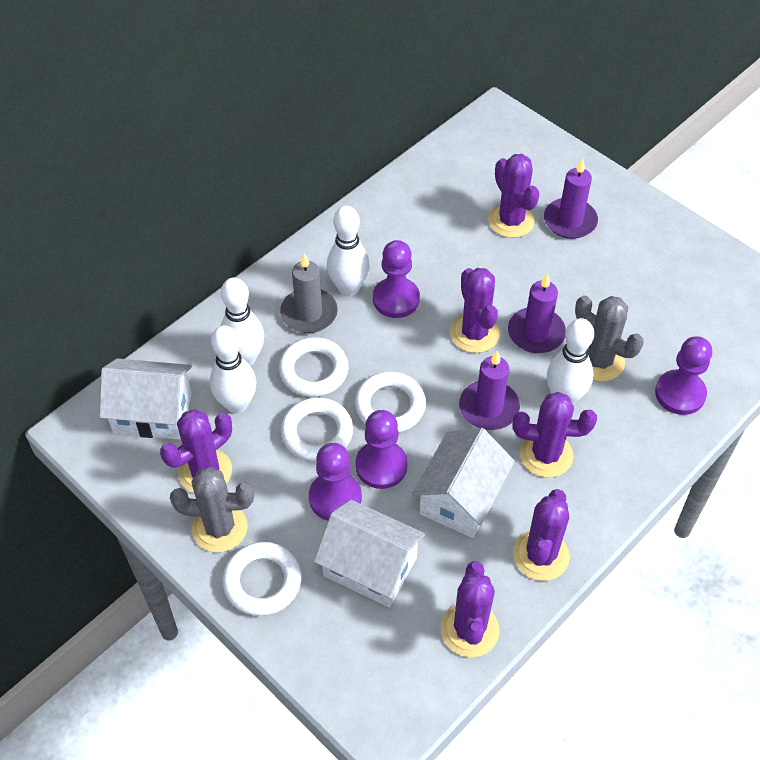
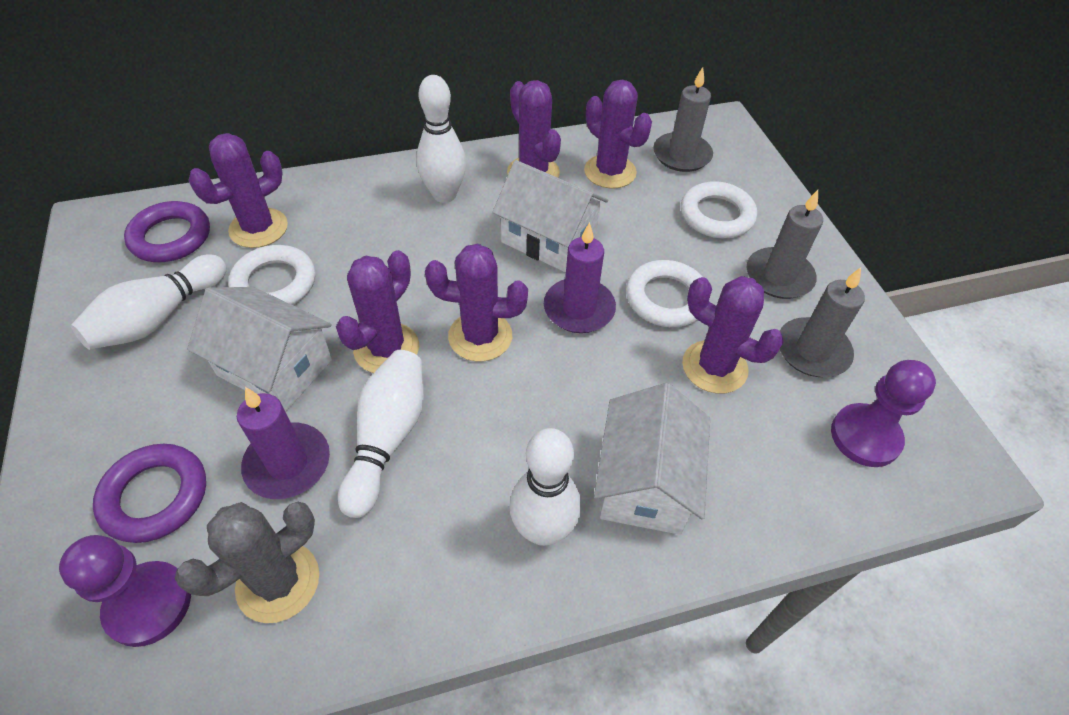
grey cactus: [170,467,254,552] [575,296,644,381] = 2 -> [175,502,319,623] = 1
grey candle: [280,253,338,333] = 1 -> [653,67,713,172] [747,190,823,299] [780,267,865,377] = 3
purple candle: [459,351,520,430] [508,273,566,353] [544,158,598,239] = 3 -> [237,387,330,499] [544,222,616,333] = 2
purple pawn: [309,443,362,521] [355,410,408,489] [373,240,420,318] [655,336,712,415] = 4 -> [59,535,191,647] [831,360,936,467] = 2
purple ring: none = 0 -> [93,444,206,543] [124,201,210,262] = 2
white ring: [222,542,302,616] [279,337,349,397] [281,397,353,461] [355,371,426,433] = 4 -> [228,245,315,305] [626,260,710,327] [681,181,757,238] = 3

